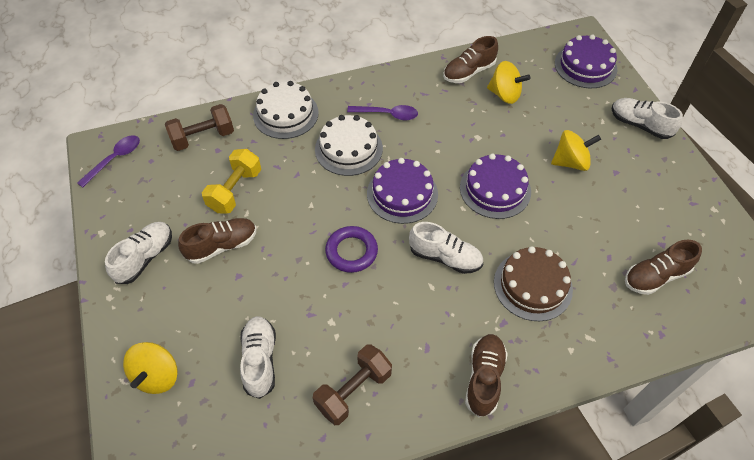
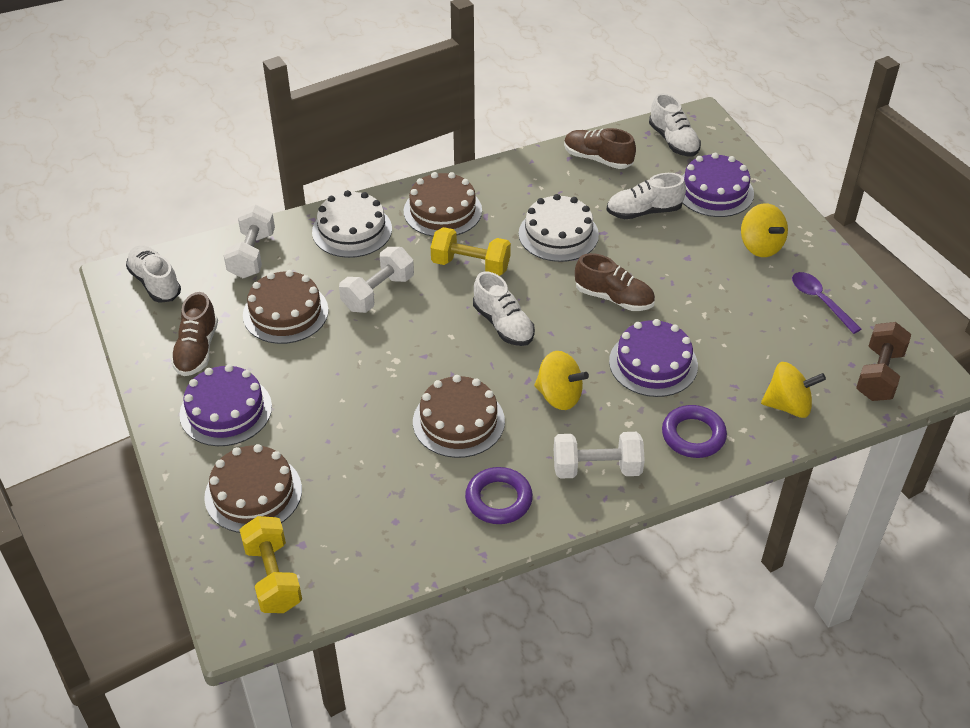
brown cake: [494,246,573,321] = 1 -> [204,444,302,533] [243,270,329,344] [404,172,482,237] [413,375,505,458] = 4
brown dumbbell: [165,104,234,151] [313,344,392,425] = 2 -> [856,322,911,401] = 1
brown shoe: [178,218,256,264] [443,36,498,83] [465,334,508,417] [625,240,702,295] = 4 -> [171,292,218,376] [564,128,636,169] [575,253,655,311] = 3
purple ring: [325,226,378,273] = 1 -> [465,467,533,524] [662,405,727,458] = 2
purple spoon: [77,135,140,187] [347,105,418,120] = 2 -> [792,272,861,334] = 1
white dumbbell: none = 0 -> [224,205,275,278] [339,247,414,313] [554,432,645,479] = 3
yellow dumbbell: [202,149,261,214] = 1 -> [240,516,302,613] [431,227,511,276] = 2

